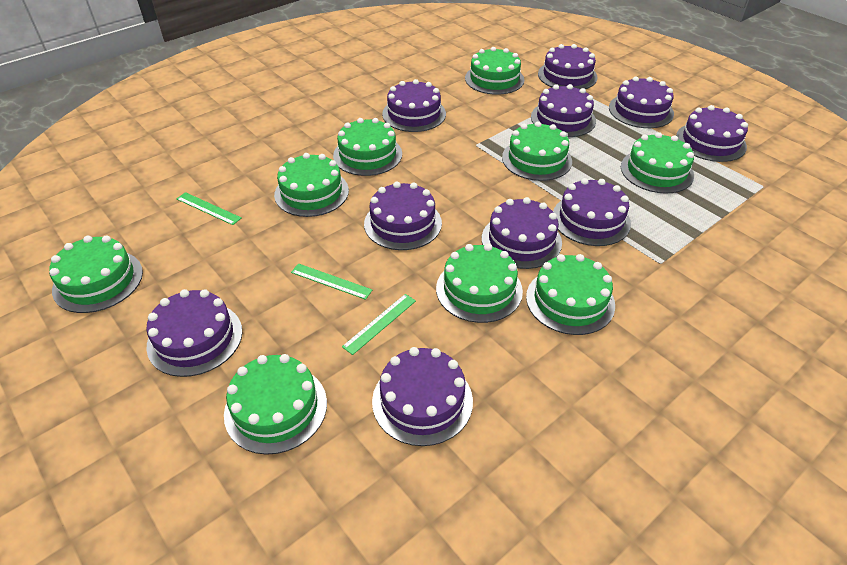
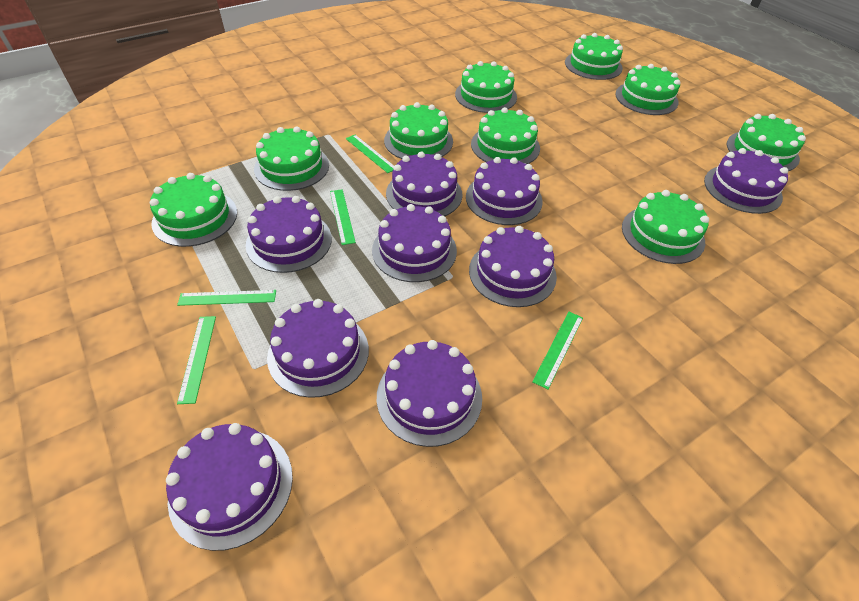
green ruler: [177,192,242,225] [291,263,372,300] [342,294,416,355] = 3 -> [177,290,276,306] [177,316,216,404] [330,189,356,245] [346,135,394,173] [532,312,583,390] = 5
purple cake: [146,289,242,377] [364,181,442,250] [372,347,473,446] [382,79,446,132] [482,197,562,269] [531,84,596,137] [538,44,598,89] [553,178,631,246] [609,76,674,128] [676,105,748,162] = 10 -> [166,423,293,551] [245,196,332,273] [267,299,369,398] [372,204,457,282] [377,340,482,447] [386,152,463,216] [466,157,543,225] [469,226,557,307] [704,148,788,214] = 9

